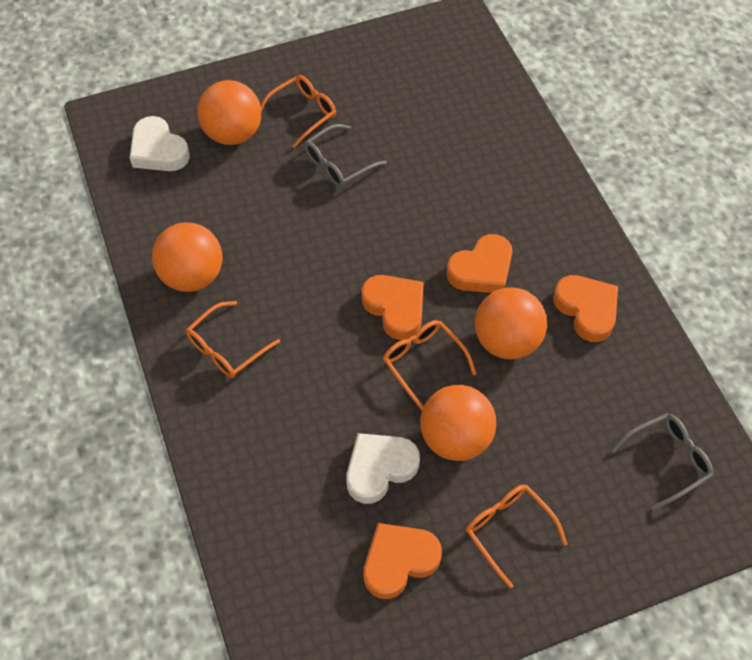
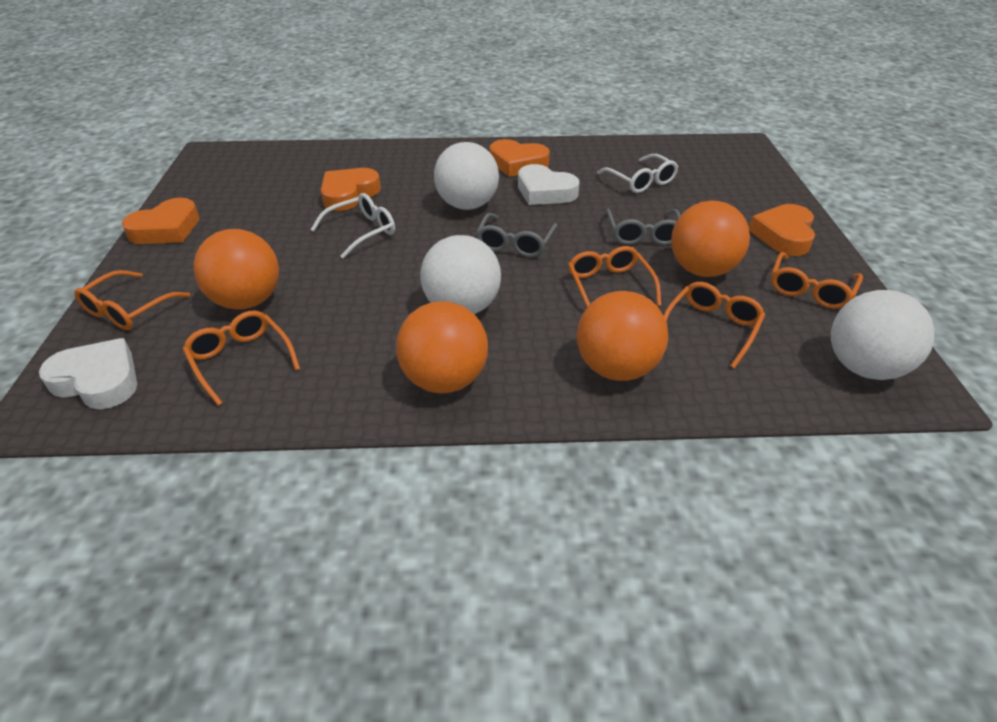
orange glasses: [186,301,280,378] [261,75,336,148] [383,320,476,410] [466,485,567,588] = 4 -> [74,270,190,330] [183,311,300,406] [568,246,661,307] [664,282,765,368] [771,252,863,309] = 5
white ball: none = 0 -> [420,235,501,314] [434,142,499,210] [831,290,935,380] = 3
white glasses: none = 0 -> [311,193,395,259] [597,154,678,193] = 2

